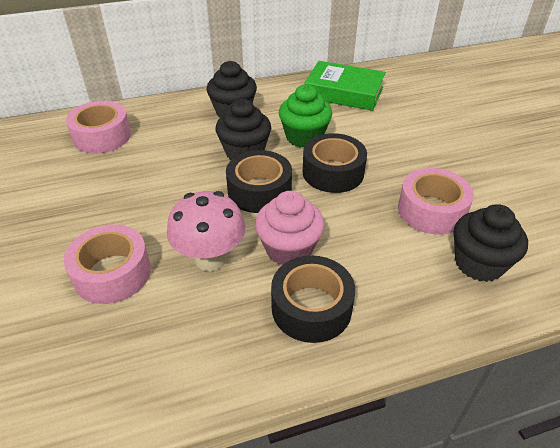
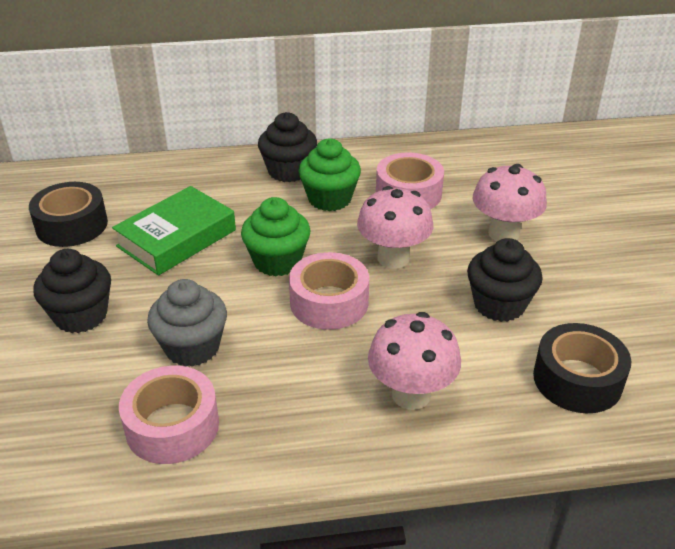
black tape: [226,150,292,213] [271,255,355,343] [303,133,367,193] = 3 -> [29,182,108,247] [533,323,631,413] = 2
green cupcake: [279,84,332,148] = 1 -> [241,197,310,276] [298,138,361,211] = 2
grey cupcake: none = 0 -> [147,279,227,367] = 1
pink cupcake: [255,191,324,265] = 1 -> none = 0
pink mushroom: [167,191,245,271] = 1 -> [357,186,433,269] [368,312,461,410] [473,164,547,241] = 3

